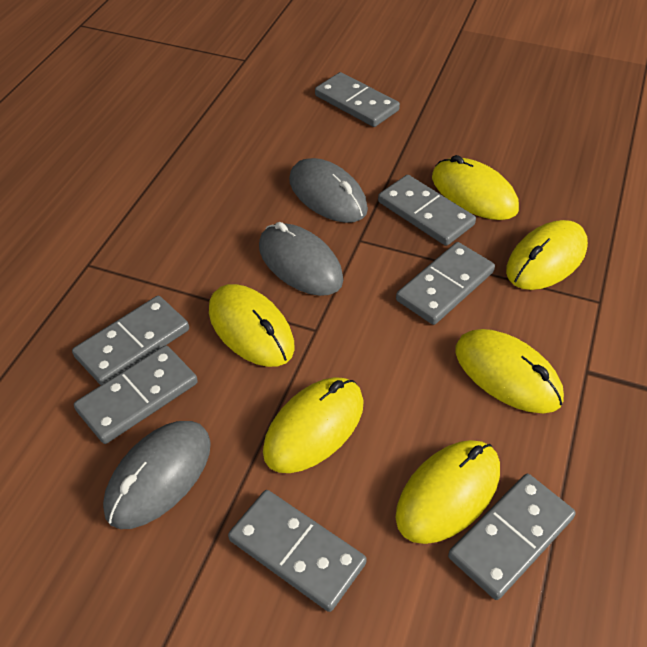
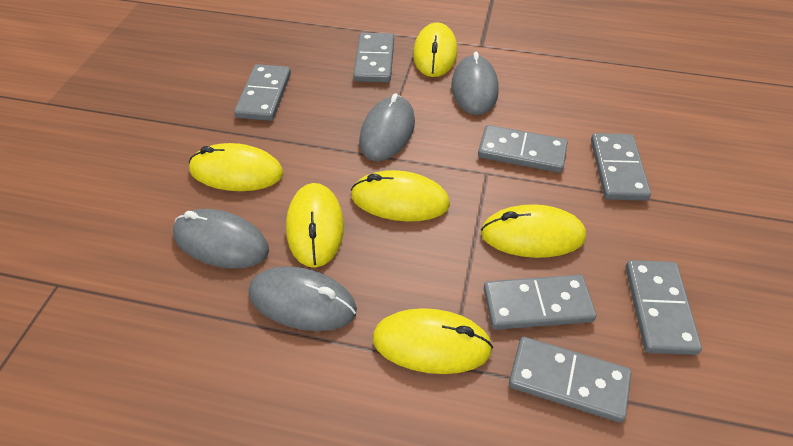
grey mouse: [103,421,211,529] [259,222,343,296] [289,158,368,223] = 3 -> [173,209,269,269] [249,266,357,331] [359,93,415,161] [451,52,498,115] = 4

